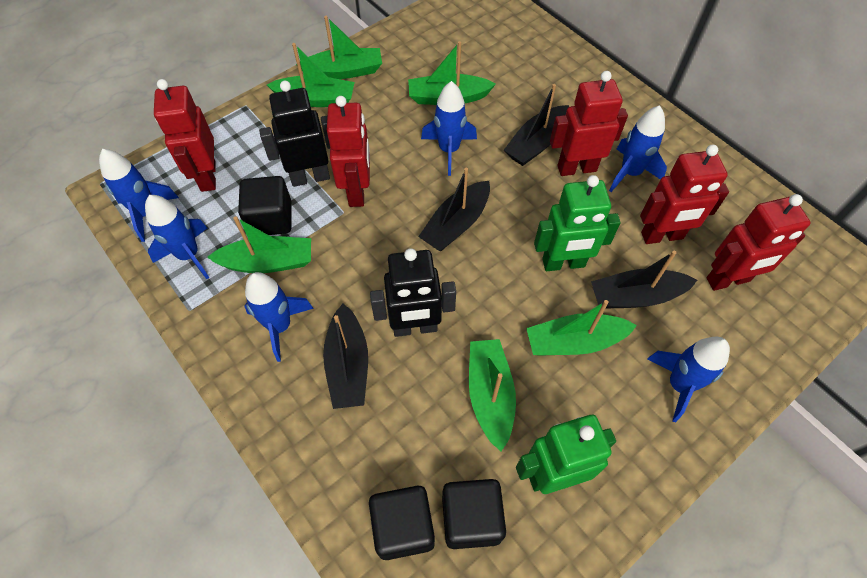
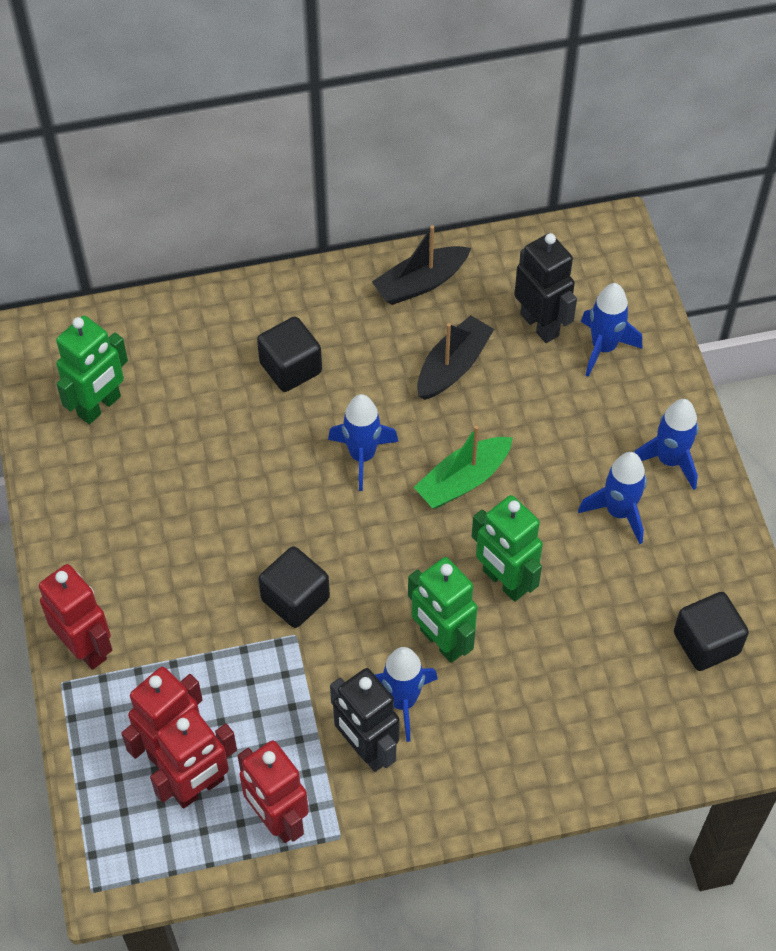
black boat: [323,304,368,409] [418,168,490,251] [504,84,569,166] [591,251,697,309] = 4 -> [372,225,471,305] [417,315,494,400] = 2
blue rocket: [99,149,179,242] [145,195,209,279] [244,272,314,362] [421,81,477,176] [609,105,667,192] [647,337,730,422] = 6 -> [328,394,399,491] [375,647,438,742] [578,452,647,544] [581,283,642,377] [634,399,699,490] = 5
green boat: [207,216,311,273] [267,43,355,107] [296,16,382,79] [408,41,496,105] [469,339,516,451] [526,300,637,356] = 6 -> [414,425,513,508] = 1
green robot: [516,415,616,494] [534,175,621,271] = 2 -> [56,316,128,424] [408,557,477,663] [472,495,543,602] = 3
red robot: [154,79,216,192] [327,96,370,207] [550,71,628,176] [640,145,729,244] [706,194,810,291] = 5 -> [39,564,112,670] [121,667,203,768] [150,708,237,809] [238,740,309,843] = 4

